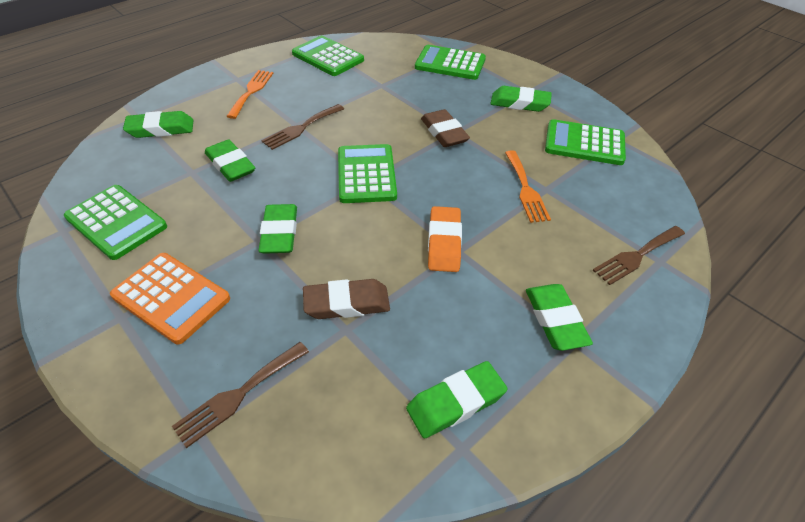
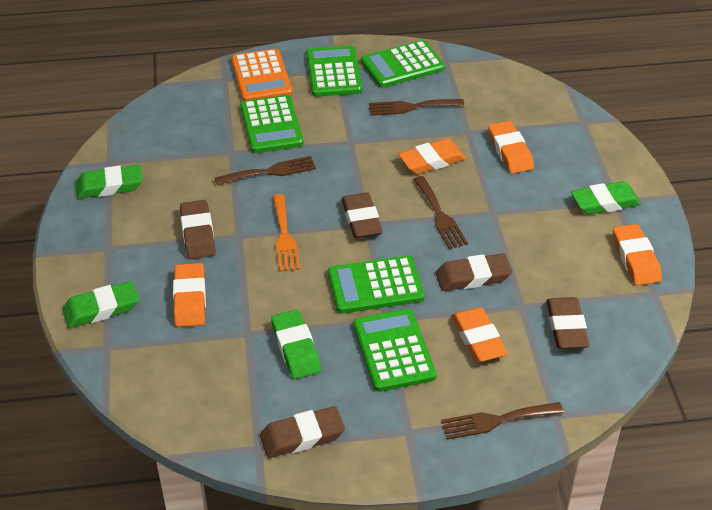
brown eraser: [303,279,390,319] [421,109,470,147] = 2 -> [180,200,216,259] [260,406,345,458] [342,192,383,238] [436,253,512,291] [546,297,590,349] = 5
brown fork: [172,342,309,448] [261,104,344,150] [593,226,685,285] = 3 -> [215,156,316,185] [369,99,464,116] [413,176,468,249] [441,402,564,440] = 4
green eraser: [123,111,193,138] [205,140,255,182] [258,204,297,254] [406,361,508,438] [490,86,552,112] [526,284,593,351] = 6 -> [62,281,139,328] [76,165,143,199] [271,309,321,379] [571,181,641,215] = 4
orange eraser: [428,206,462,272] = 1 -> [173,263,206,327] [398,139,466,174] [451,307,508,362] [488,121,534,174] [613,224,662,286] = 5
orange fork: [226,70,273,119] [505,150,551,223] = 2 -> [272,194,300,272] = 1

